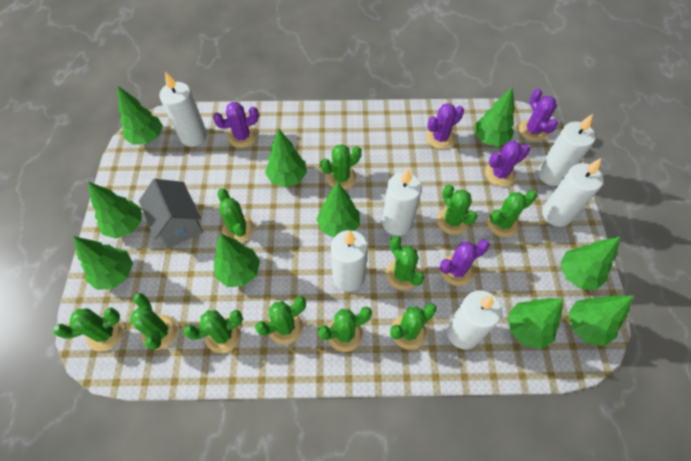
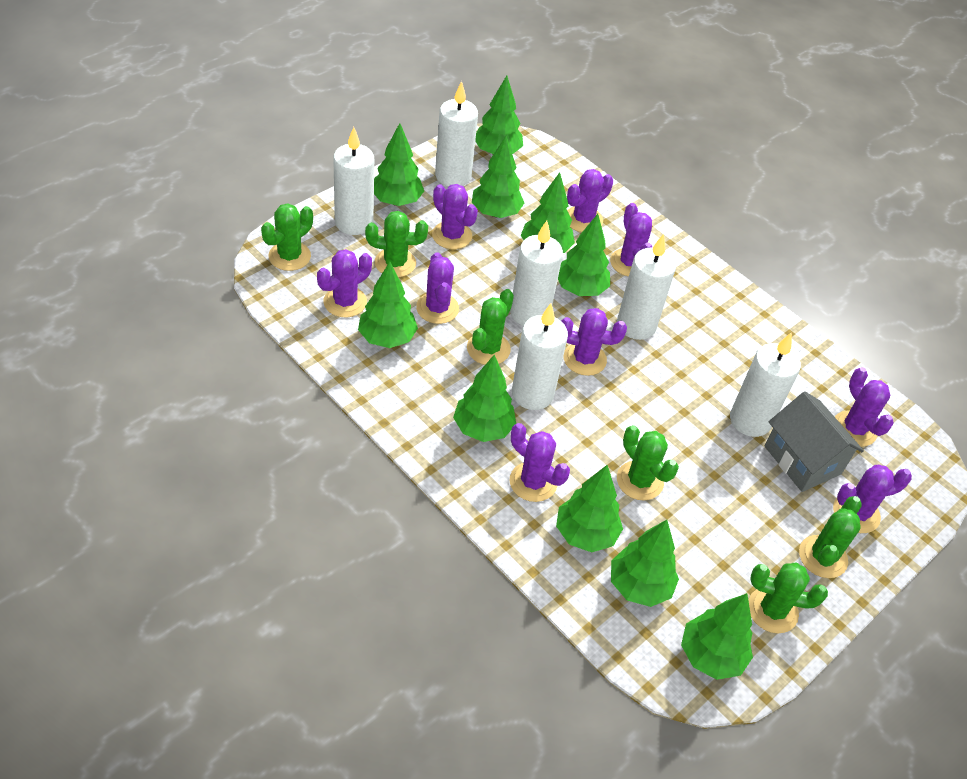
green cactus: [53,308,123,351] [130,293,178,350] [183,310,243,353] [217,189,254,243] [255,296,306,345] [318,307,372,352] [320,144,361,190] [386,236,425,290] [390,303,437,350] [437,184,478,235] [487,190,537,237] = 11 -> [261,203,313,271] [365,211,428,277] [467,289,514,365] [617,425,679,500] [748,562,828,633] [799,496,861,578] = 6
purple cactus: [213,102,259,148] [426,103,464,149] [440,239,490,286] [485,141,530,186] [519,88,558,142] = 5 -> [317,249,372,317] [416,252,459,324] [432,184,478,249] [510,423,570,502] [561,308,627,376] [567,169,613,232] [610,203,653,276] [833,465,912,533] [835,367,894,447] = 9

